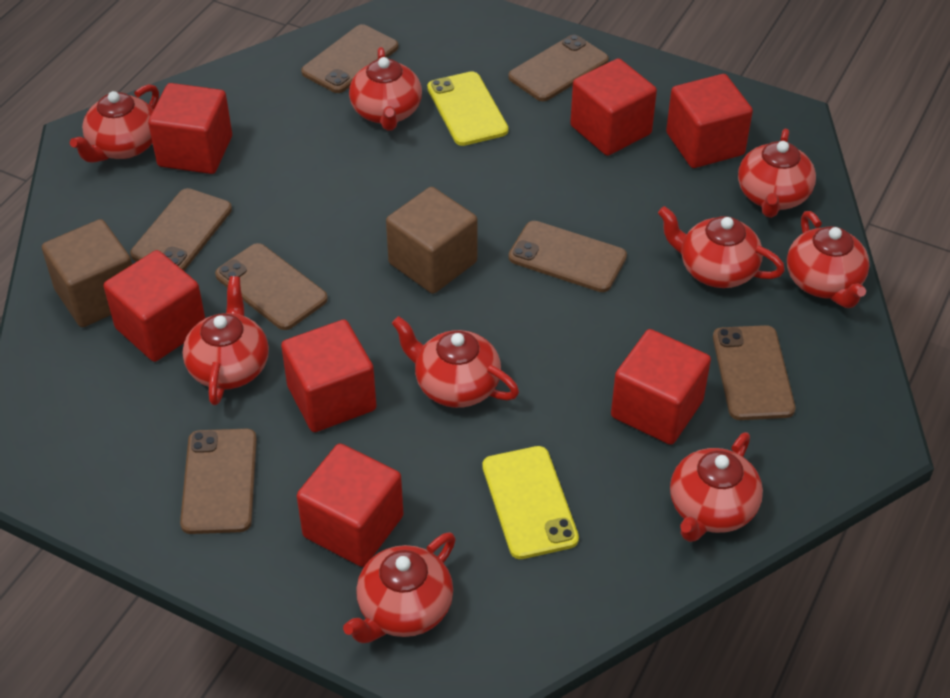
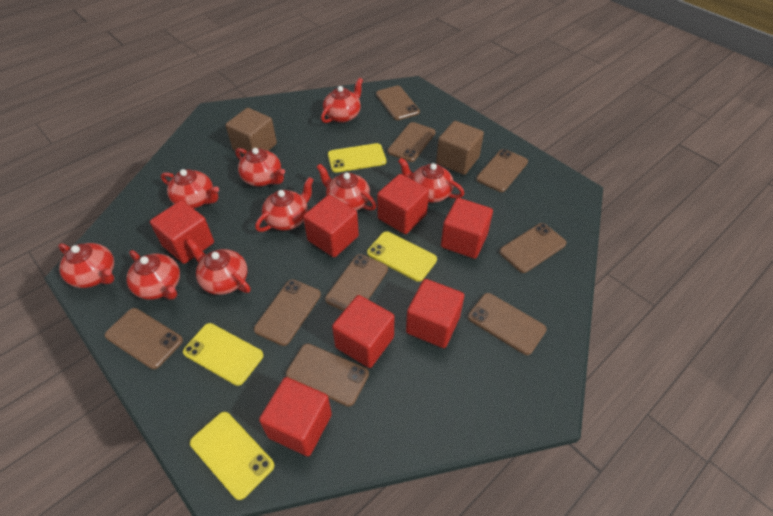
brown phone: [130,188,232,271] [180,429,257,534] [215,243,328,330] [301,24,399,93] [508,35,609,101] [509,221,627,292] [713,325,795,420] = 7 -> [105,308,183,369] [254,279,321,346] [286,344,369,407] [325,254,388,311] [376,86,420,120] [388,122,436,162] [468,293,547,355] [476,149,528,192] [499,223,567,273] = 9
yellow phone: [427,71,508,146] [482,446,579,559] = 2 -> [183,323,263,386] [190,412,274,500] [328,143,386,173] [367,231,437,282] = 4

